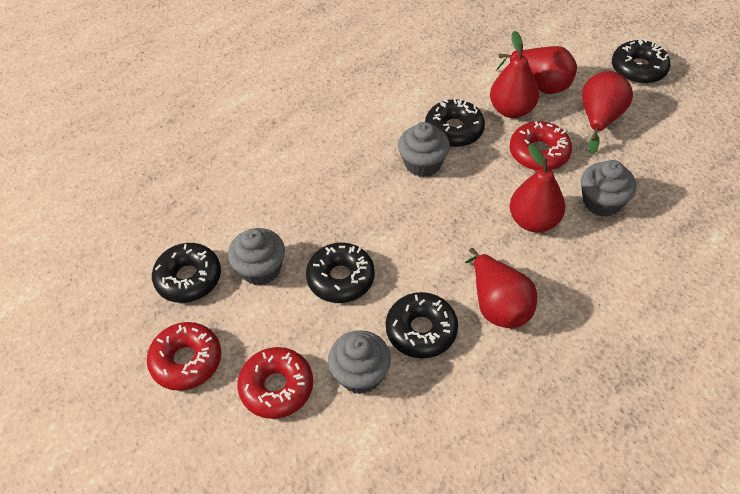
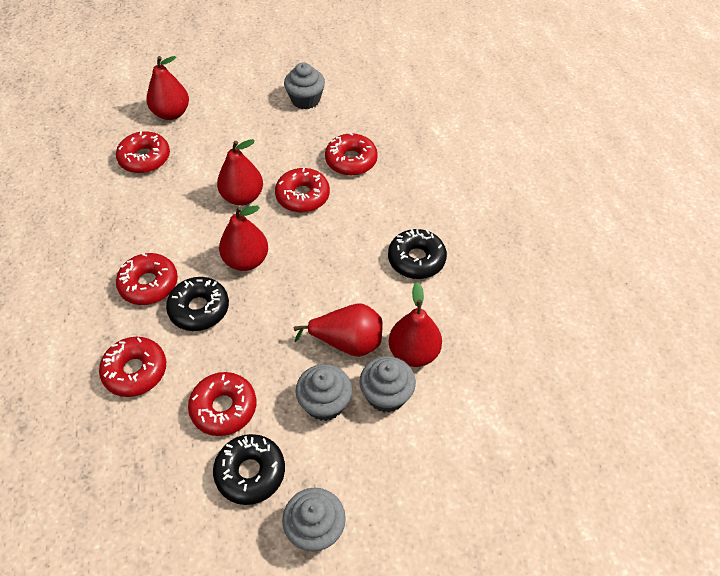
black donut: [152,243,221,303] [306,242,375,303] [386,292,458,358] [425,99,485,147] [612,39,671,84] = 5 -> [166,277,229,331] [213,434,285,505] [388,229,447,279] = 3
red donut: [147,322,221,391] [237,347,313,419] [510,121,572,171] = 3 -> [99,337,166,397] [116,131,170,173] [116,253,178,305] [188,372,256,436] [275,168,330,213] [325,132,378,176] = 6

